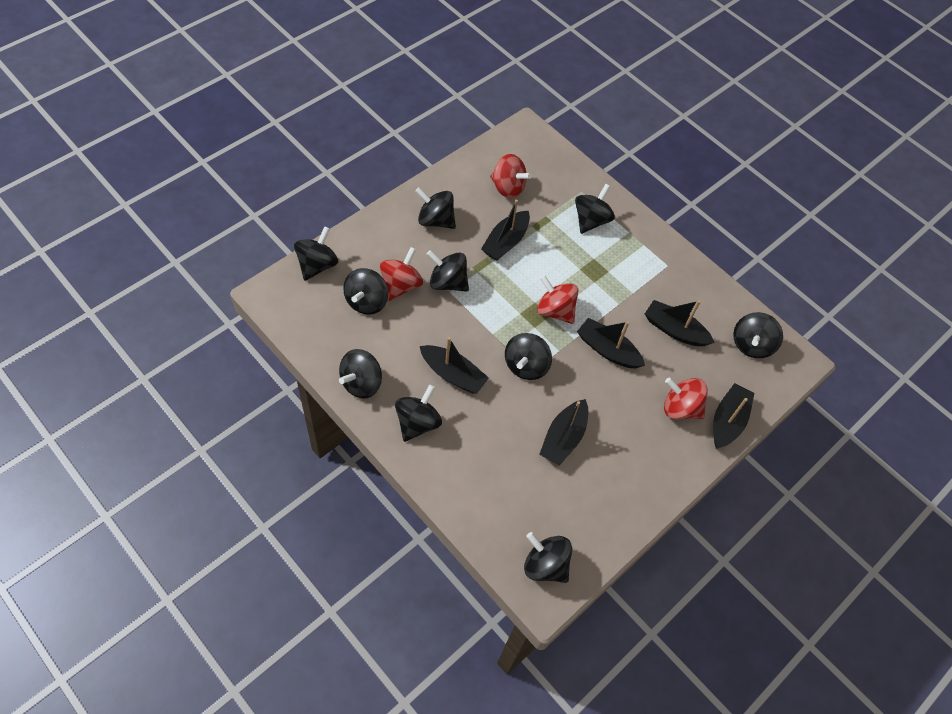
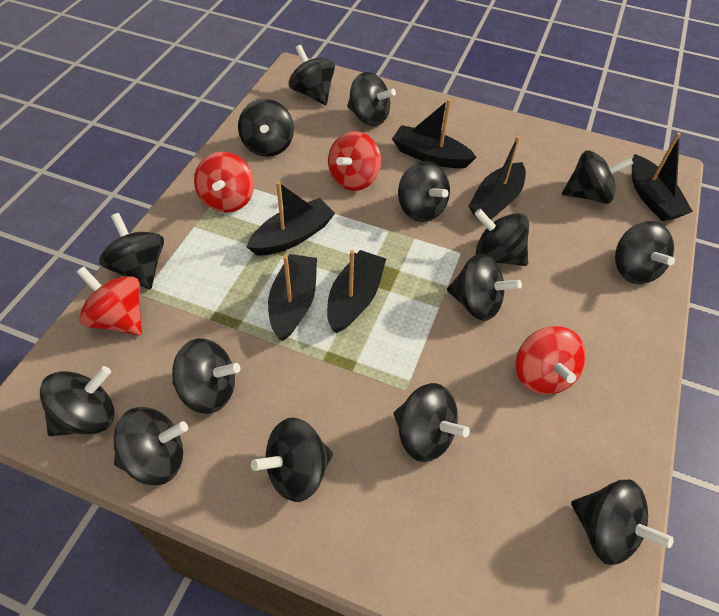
black spinning top: [294,226,338,281] [339,349,382,399] [343,268,388,315] [395,384,442,442] [415,187,456,229] [427,250,469,292] [505,333,552,380] [524,532,572,583] [575,184,615,234] [733,312,783,358] = 10 -> [40,366,115,436] [99,213,164,290] [113,407,188,485] [172,338,240,414] [238,99,294,157] [251,417,333,502] [289,45,335,105] [347,72,396,126] [394,383,470,462] [398,161,450,222] [447,253,522,321] [474,209,529,266] [562,150,634,204] [571,480,674,565] [615,221,675,284] = 15

